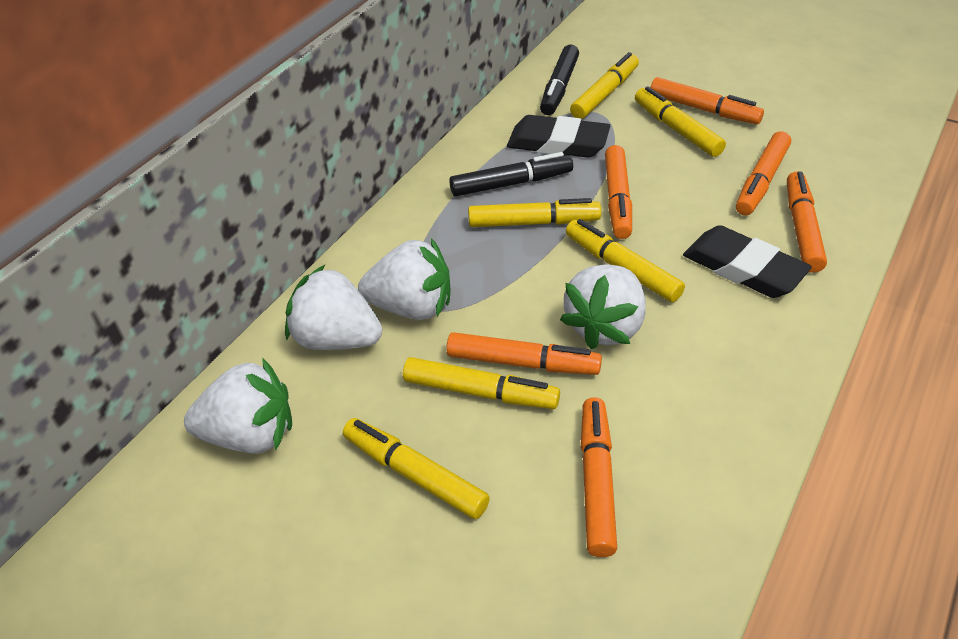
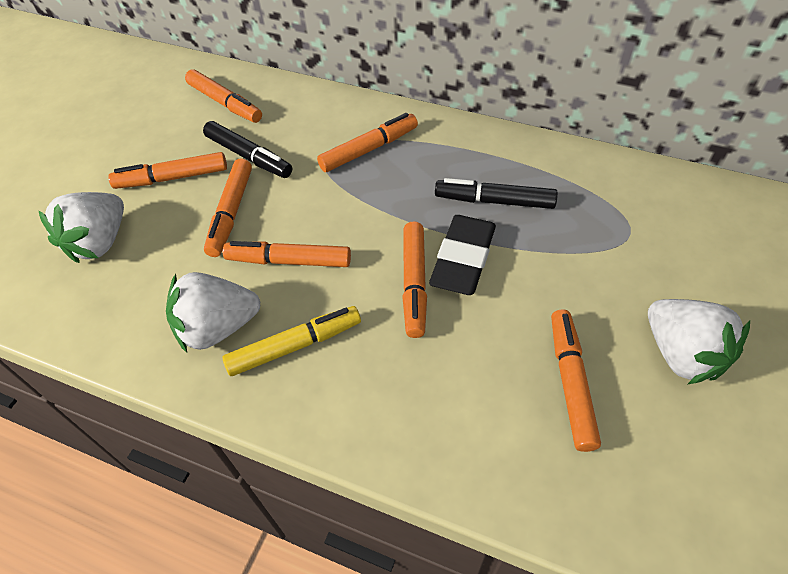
black eraser: [507,115,610,158] [683,225,812,298] = 2 -> [429,215,496,295] = 1
orange marker: [446,332,602,375] [581,397,617,557] [605,145,632,239] [650,77,764,124] [736,131,791,216] [787,171,827,273] = 6 -> [108,152,227,189] [185,69,262,123] [204,158,252,257] [223,241,351,267] [317,113,418,172] [402,221,427,338] [551,309,601,452] = 7
white strawberry: [184,359,292,454] [285,264,382,350] [358,238,451,320] [560,264,646,349] = 4 -> [39,192,124,263] [166,272,260,353] [648,299,750,385] = 3
yellow marker: [343,418,490,519] [403,357,560,409] [468,198,601,227] [566,219,685,302] [570,52,639,119] [635,86,726,157] = 6 -> [222,306,361,376] = 1

